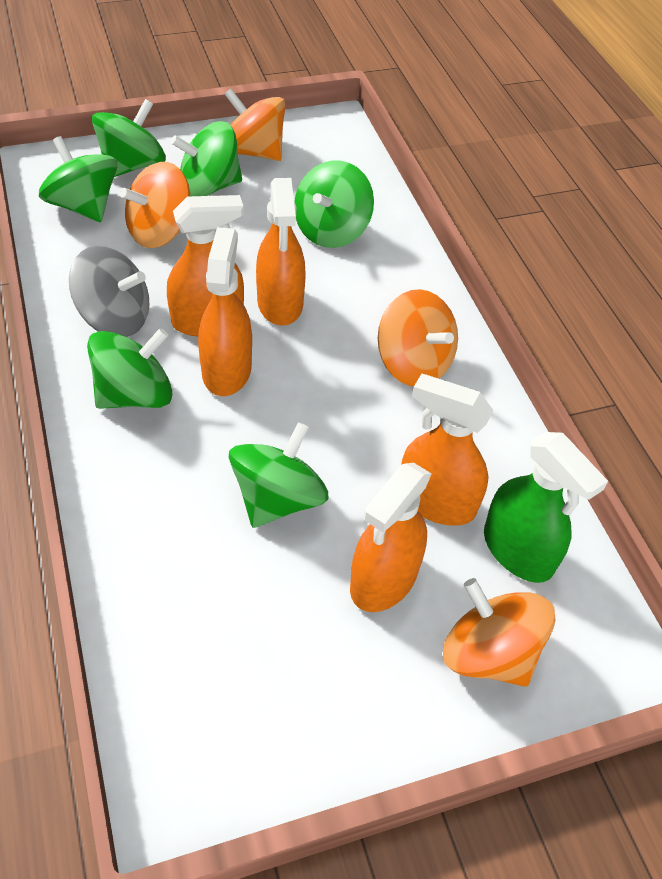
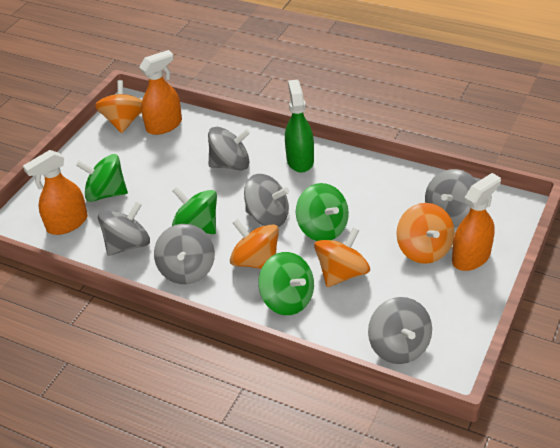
green spinning top: [39,136,118,222] [87,328,172,409] [92,99,166,177] [171,121,242,196] [229,422,328,528] [294,160,374,248] = 6 -> [76,154,128,202] [172,187,217,234] [258,252,314,315] [296,183,349,241] = 4
grey spinning top: [69,246,149,337] = 1 -> [98,201,150,256] [154,224,215,284] [208,127,250,171] [244,174,289,227] [368,297,432,364] [425,169,477,228] = 6
orange spray bottle: [167,195,244,337] [198,227,252,396] [256,178,306,326] [350,463,432,612] [401,374,494,526] = 5 -> [23,150,87,235] [139,50,182,135] [452,173,501,271] = 3

